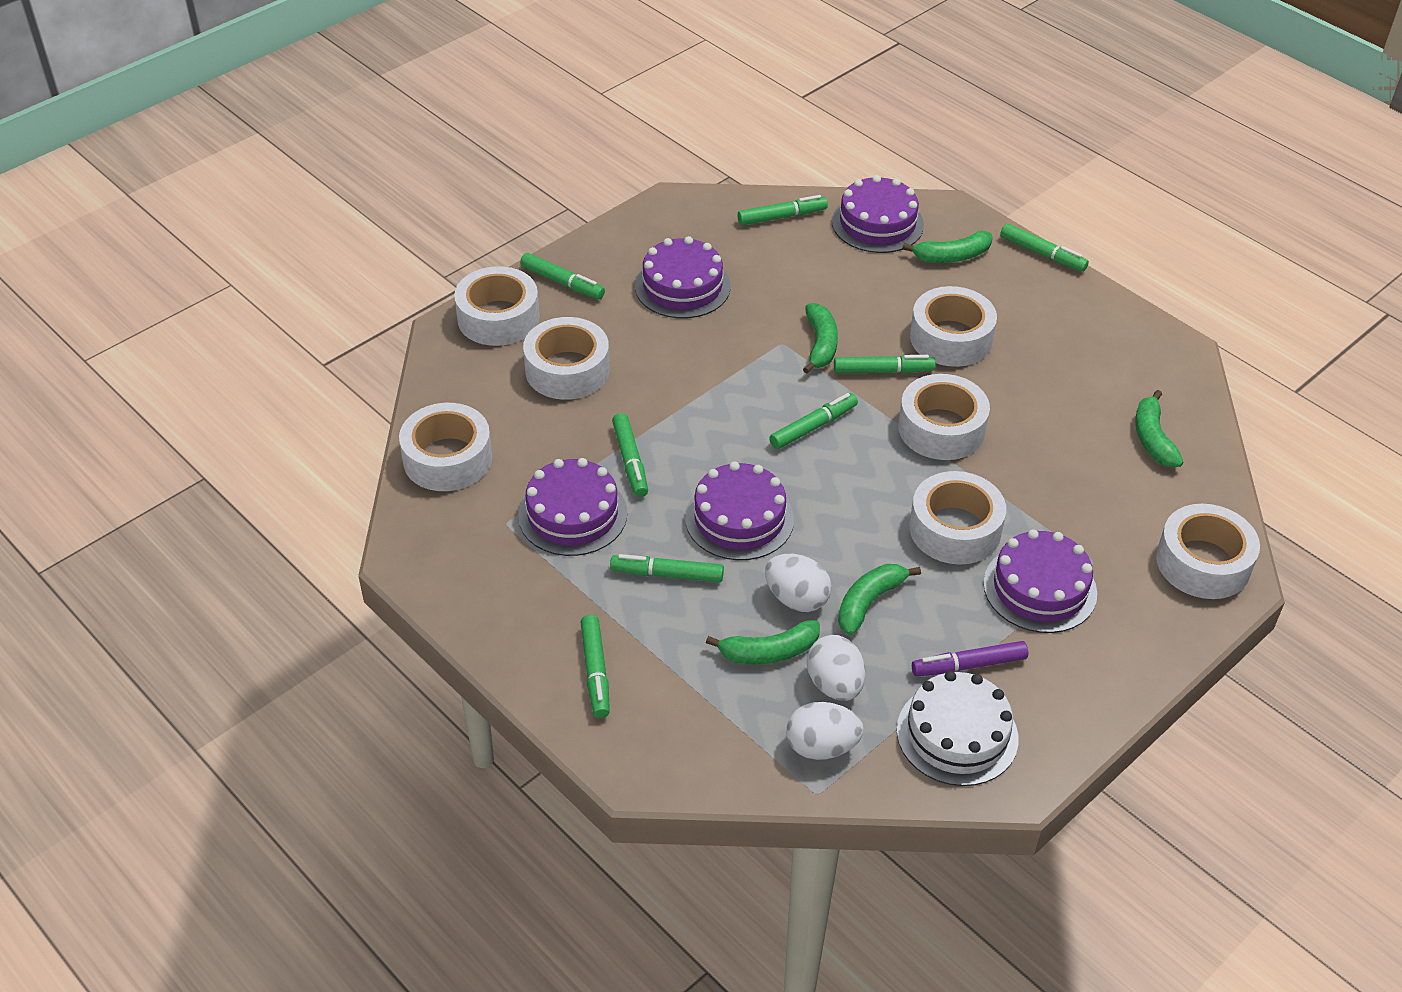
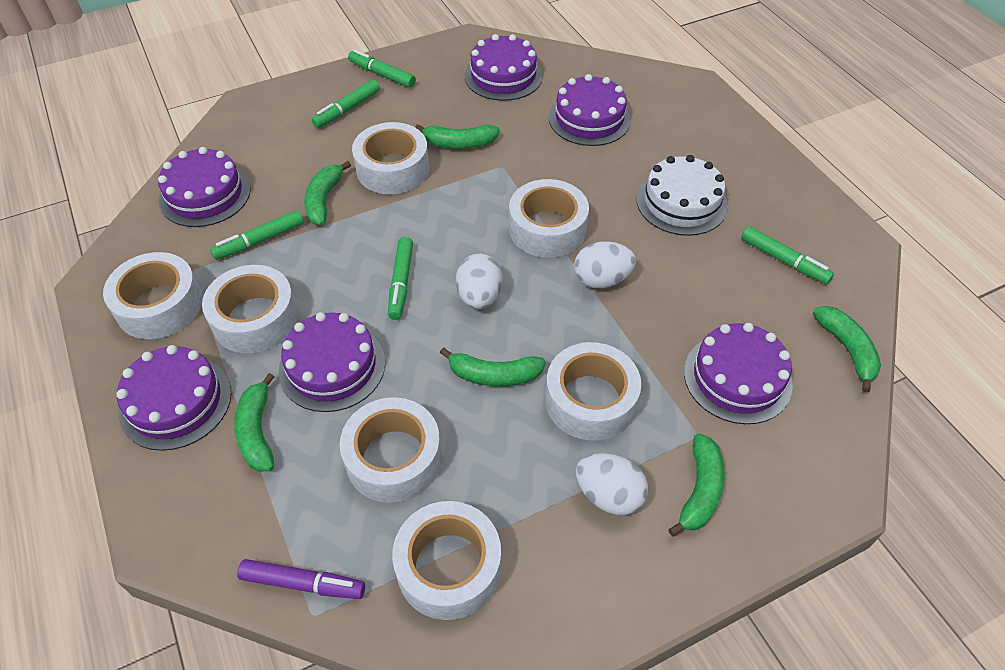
green banana: [706,620,820,664] [803,303,838,373] [838,564,921,635] [902,231,993,263] [1135,390,1184,467] = 5 -> [234,373,274,472] [304,161,351,225] [415,124,500,149] [440,347,546,386] [668,433,725,537] [813,306,881,392] = 6
green marker: [520,253,605,299] [580,615,610,718] [610,554,724,582] [612,413,648,497] [738,195,828,225] [769,393,858,449] [834,355,936,373] [1000,224,1089,272] = 8 -> [210,210,304,260] [312,80,380,128] [348,50,416,88] [388,237,413,320] [741,226,834,284] = 5
purple cake: [518,458,627,556] [635,236,730,318] [685,461,794,560] [832,175,924,253] [983,529,1097,633] = 5 -> [116,345,231,451] [158,147,251,227] [278,312,385,412] [465,34,543,101] [549,74,631,146] [684,323,793,424] = 6

